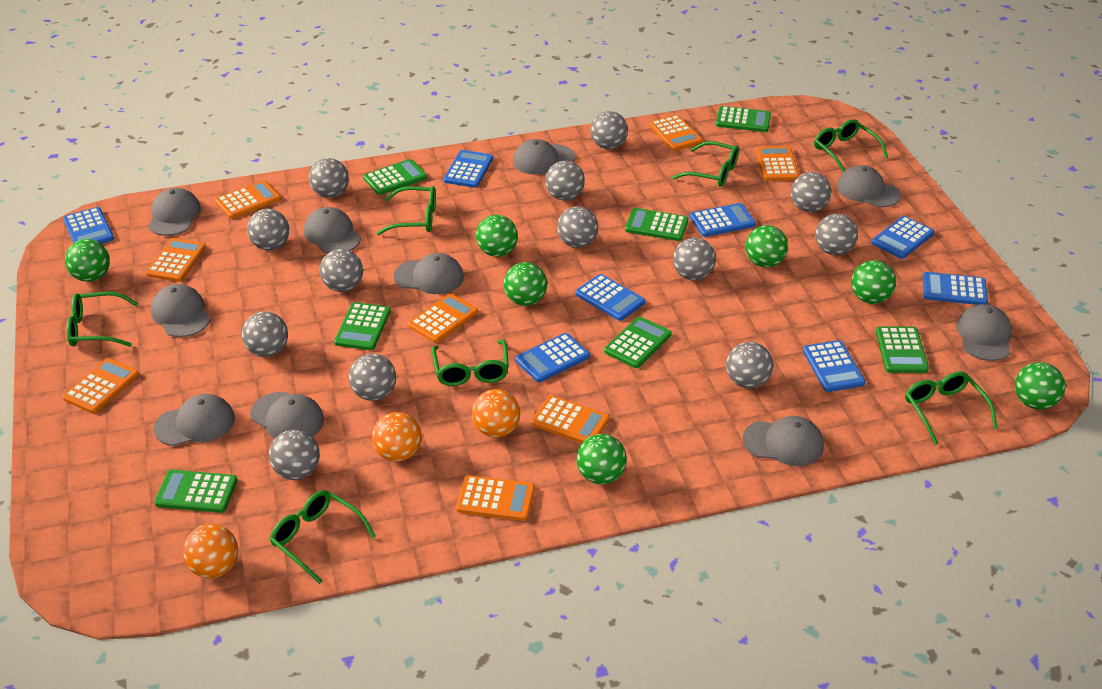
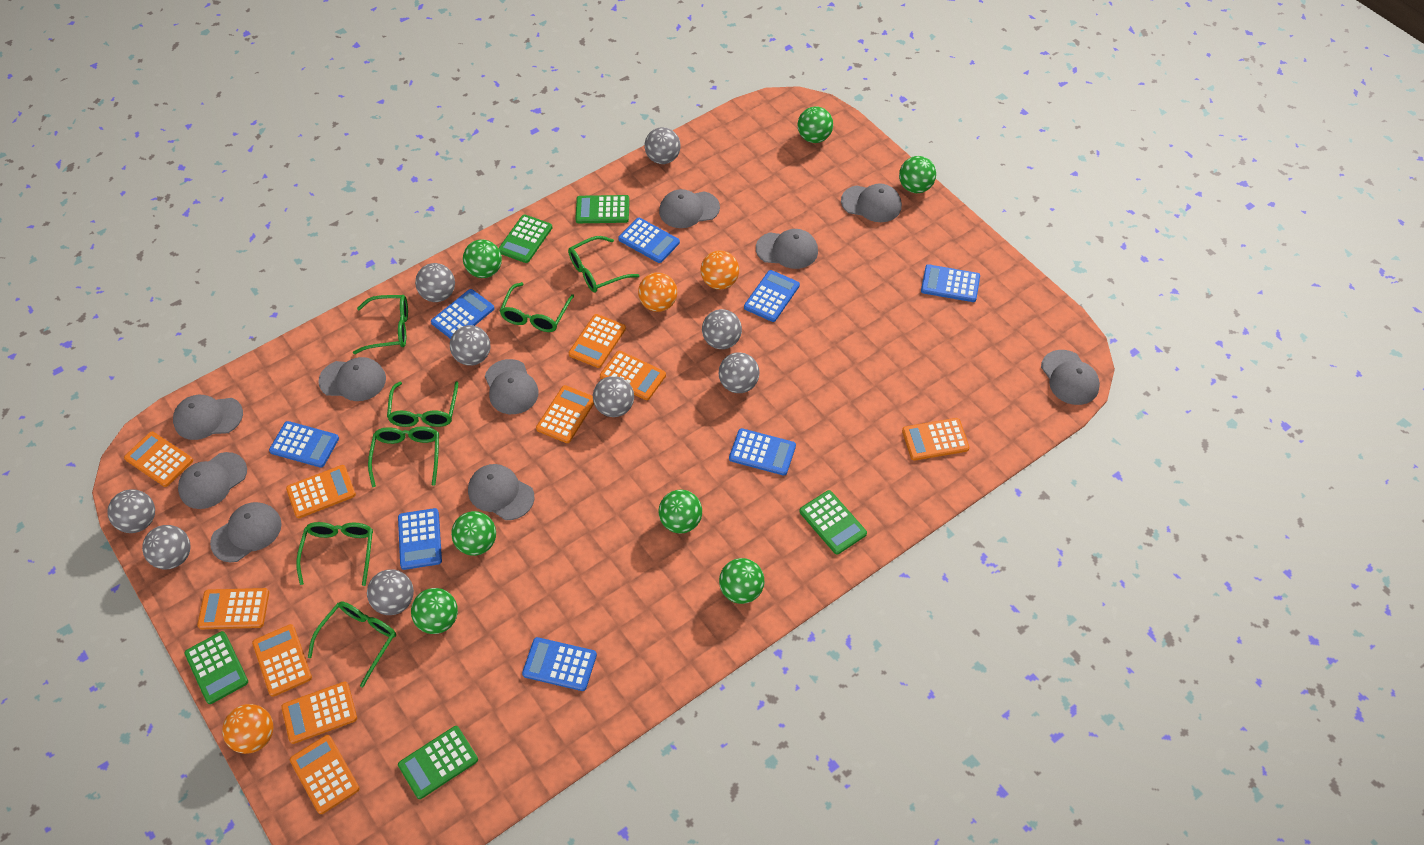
green calculator: [154,470,237,513] [334,302,391,350] [363,159,427,195] [604,316,672,368] [625,208,688,241] [716,106,771,132] [876,326,929,373] = 7 -> [184,631,248,704] [398,726,478,799] [499,214,552,263] [575,195,629,223] [799,490,867,555] = 5
grey ball: [242,311,288,357] [247,209,289,250] [269,430,320,480] [309,158,349,198] [320,249,363,292] [349,354,396,401] [545,161,585,201] [557,206,598,248] [590,111,628,149] [673,238,716,280] [726,342,773,389] [791,172,831,212] [816,214,858,255] = 13 -> [108,489,155,533] [142,525,190,569] [367,569,414,615] [415,263,455,302] [450,325,490,366] [593,376,634,417] [644,127,681,164] [702,309,742,349] [719,352,760,393] = 9
orange calculator: [62,358,139,414] [146,238,206,282] [215,180,281,219] [408,293,478,343] [456,475,535,521] [531,395,609,443] [649,115,702,151] [756,146,799,181] = 8 -> [124,432,193,487] [197,588,269,629] [252,624,312,697] [281,682,357,744] [286,465,356,518] [290,735,360,814] [536,385,594,443] [568,314,626,368] [600,351,666,400] [902,418,970,461] = 10

